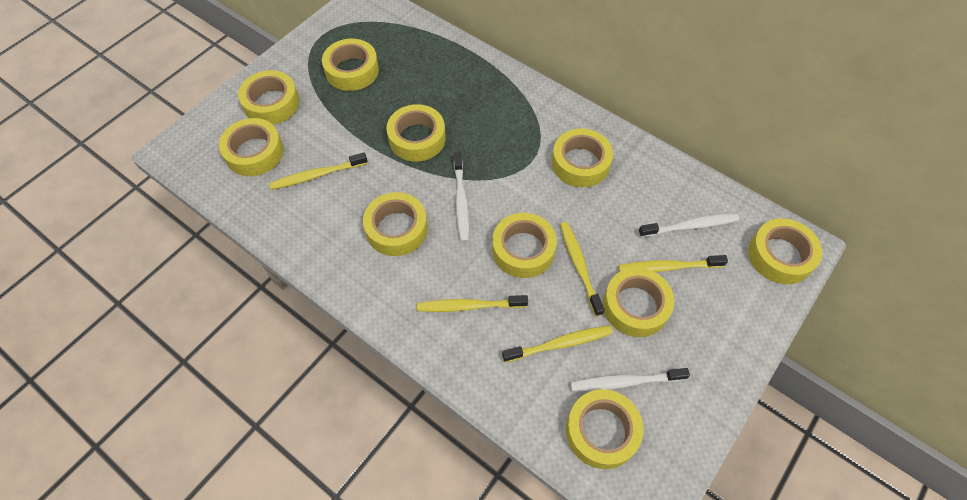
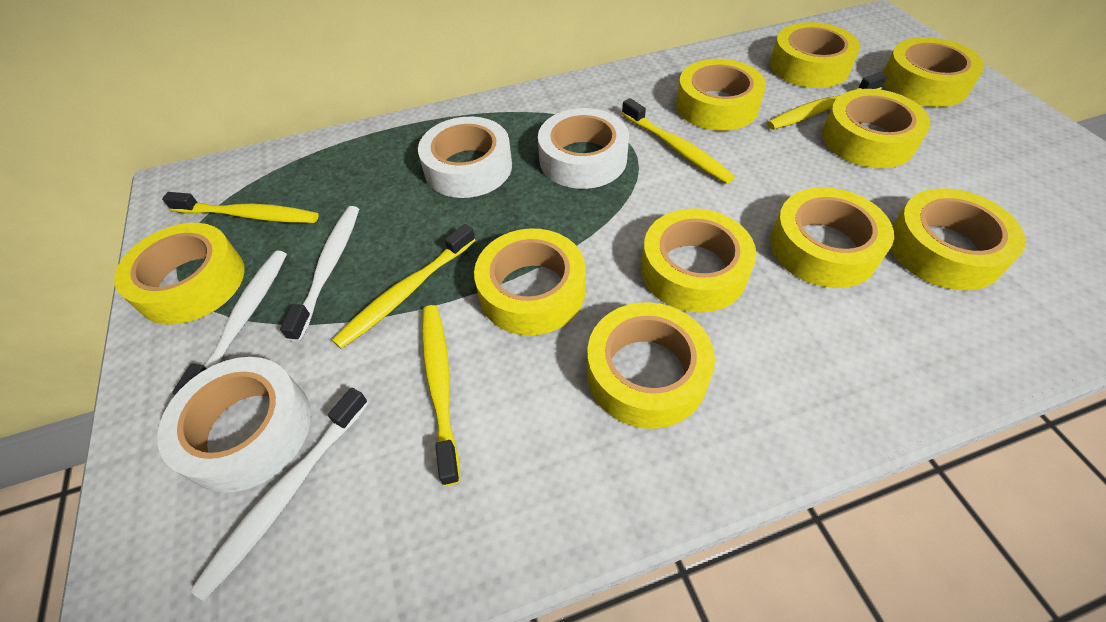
white tape: none = 0 -> [157,357,311,493] [418,117,512,198] [538,108,629,189] = 3

